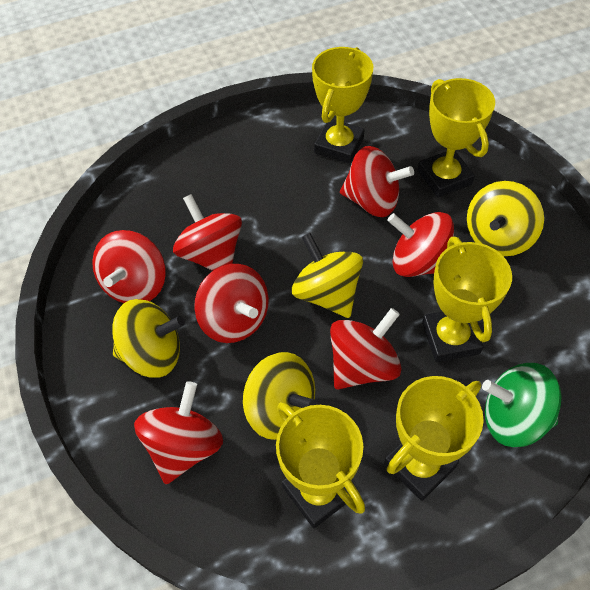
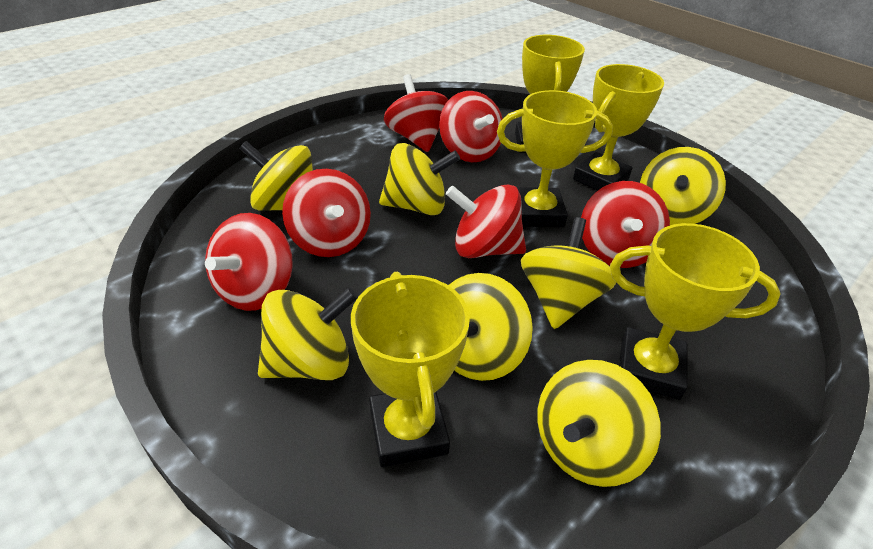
green spinning top: [482,363,561,447] = 1 -> none = 0
red spinning top: [92,230,166,303] [134,381,223,484] [173,194,242,271] [194,264,269,343] [330,308,402,389] [340,146,414,217] [387,212,454,277] = 7 -> [205,213,293,311] [282,169,371,257] [384,74,448,152] [439,91,503,162] [446,185,526,258] [581,181,670,268] = 6
yellow spinning top: [112,299,185,378] [243,352,318,440] [292,233,363,318] [467,181,544,256] = 4 -> [239,141,313,211] [258,288,358,380] [379,143,460,215] [448,273,533,381] [521,217,616,329] [537,360,661,487] [640,147,726,225] = 7

